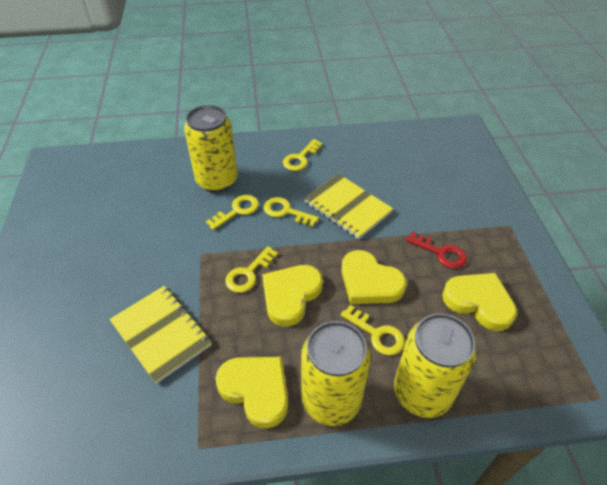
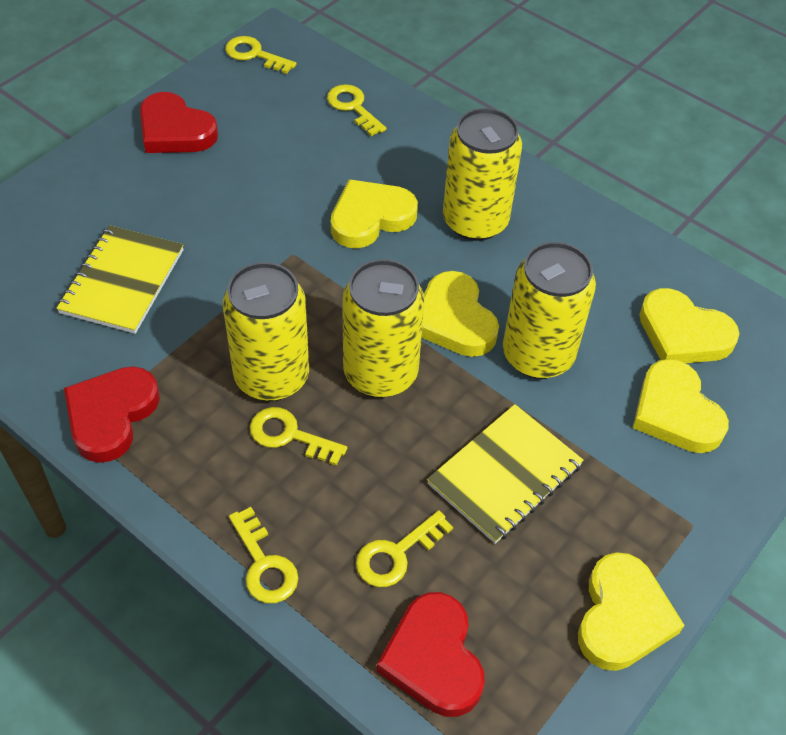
red heart: none = 0 -> [64,366,160,463] [140,92,218,153] [377,592,485,717] = 3
red key: [406,232,467,269] = 1 -> none = 0
yellow can: [184,105,238,192] [301,321,371,426] [394,313,477,418] = 3 -> [223,262,309,401] [342,259,424,397] [443,108,522,241] [503,242,596,379] = 4
yellow heart: [215,357,288,428] [262,265,323,326] [341,250,406,304] [442,273,517,331] = 4 -> [331,179,418,248] [421,271,499,357] [578,552,685,671] [633,359,729,453] [639,288,739,363] = 5

